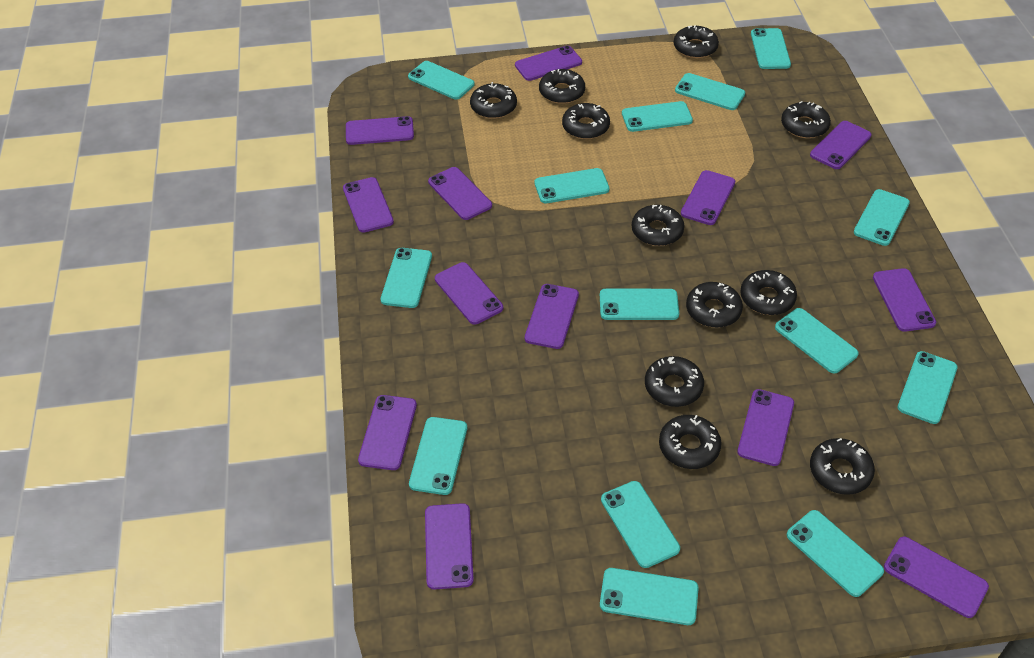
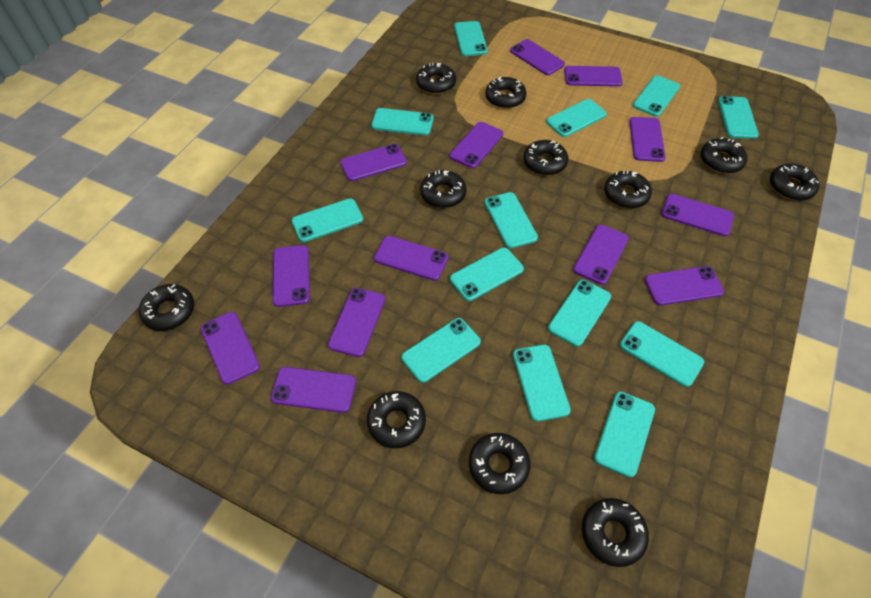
turquoise phone: [381,248,432,308] [408,61,475,100] [409,417,467,495] [535,168,609,203] [600,289,679,320] [600,568,699,625] [601,481,680,568] [622,101,693,132] [675,73,745,110] [751,28,791,69] [775,308,859,373] [787,510,884,597] [854,189,910,246] [898,351,958,424] = 14 -> [292,199,363,242] [371,108,434,135] [401,318,481,383] [450,248,524,301] [454,21,488,56] [485,192,538,248] [513,344,571,422] [546,99,607,137] [548,280,611,347] [594,391,655,477] [620,321,704,387] [633,75,680,117] [718,96,759,139] = 13

